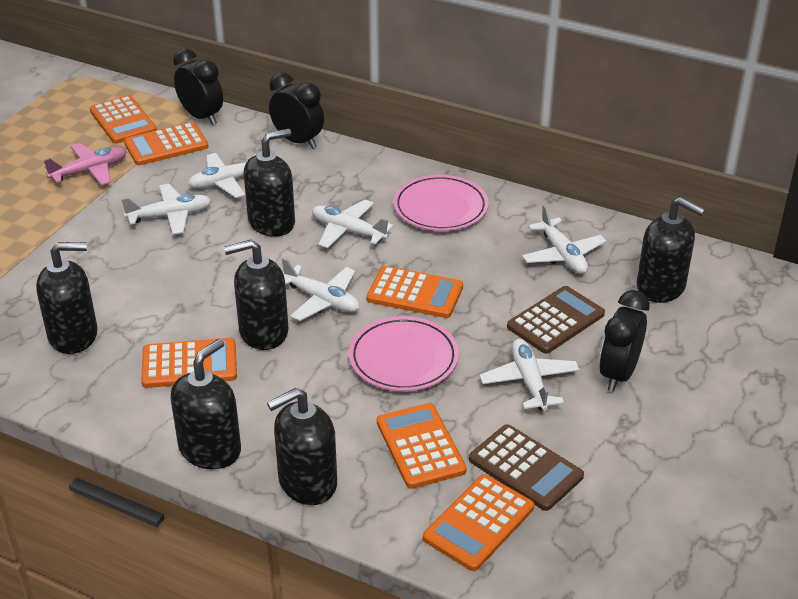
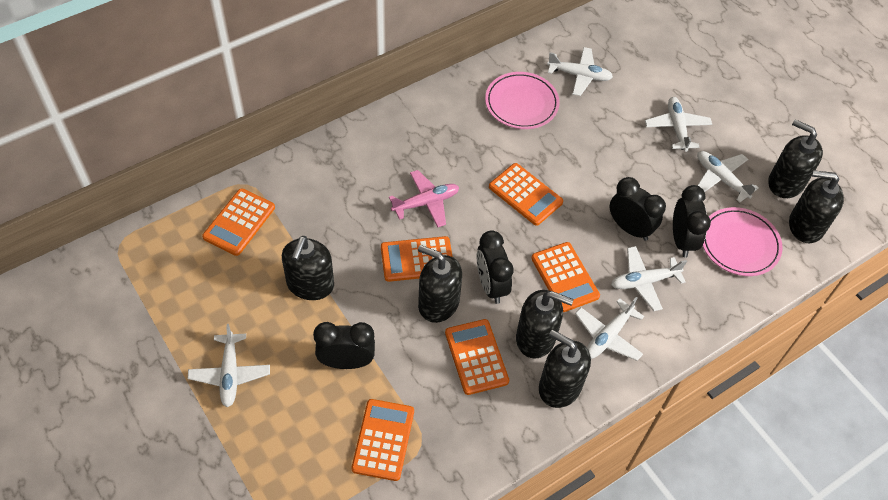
black clock: [173,48,223,125] [269,72,324,149] [599,290,650,392] = 3 -> [313,322,375,369] [477,230,513,304] [609,177,666,241] [673,185,711,258] = 4
brown calculator: [469,424,584,511] [507,286,605,354] = 2 -> none = 0

